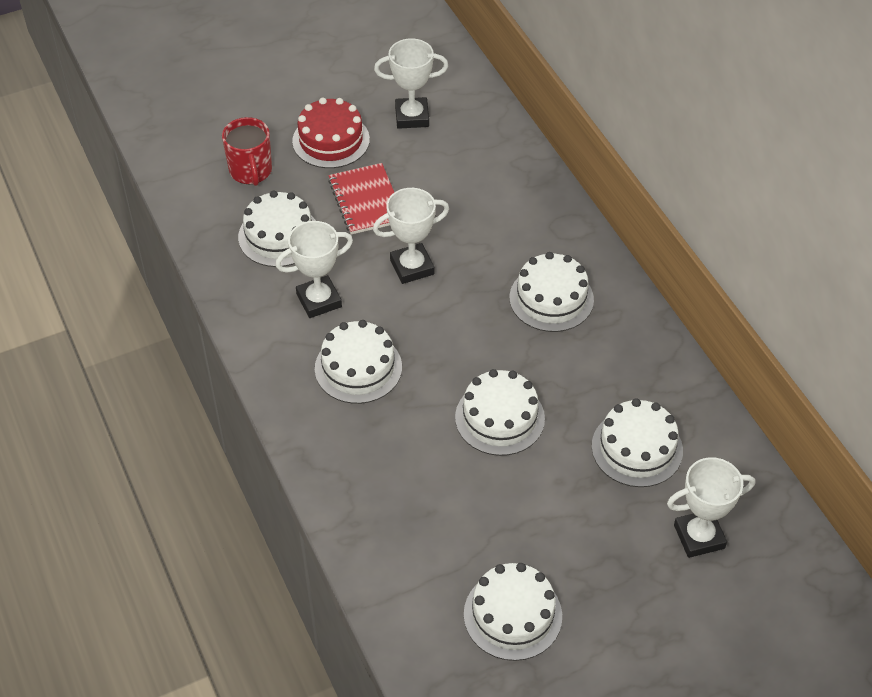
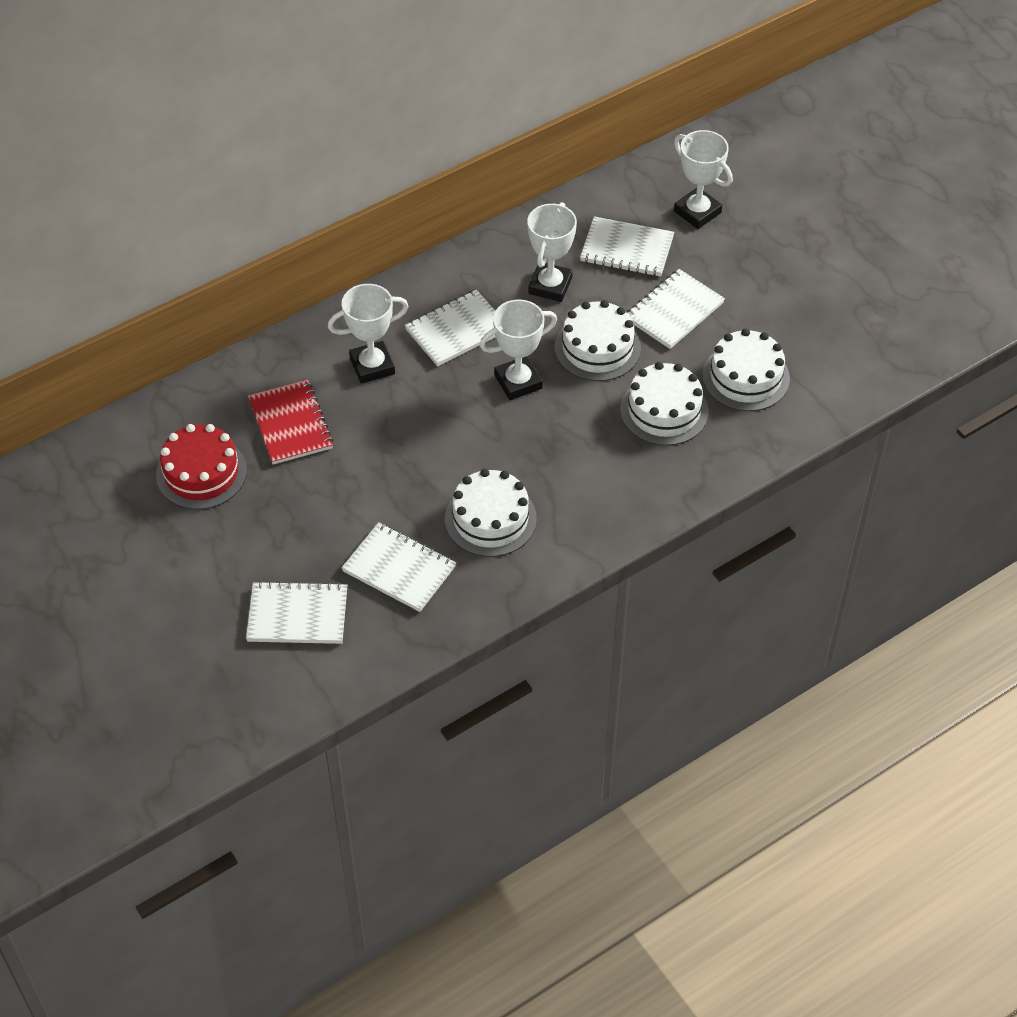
red mug: [222,117,272,186] = 1 -> none = 0
white cake: [238,191,316,267] [315,320,402,404] [455,369,545,456] [464,563,562,661] [509,252,594,332] [592,398,683,487] = 6 -> [445,469,537,557] [555,300,641,381] [620,362,709,446] [702,328,790,411] = 4
white notebook: none = 0 -> [246,581,348,644] [341,522,456,612] [405,290,496,366] [580,216,674,277] [627,269,725,349] = 5

